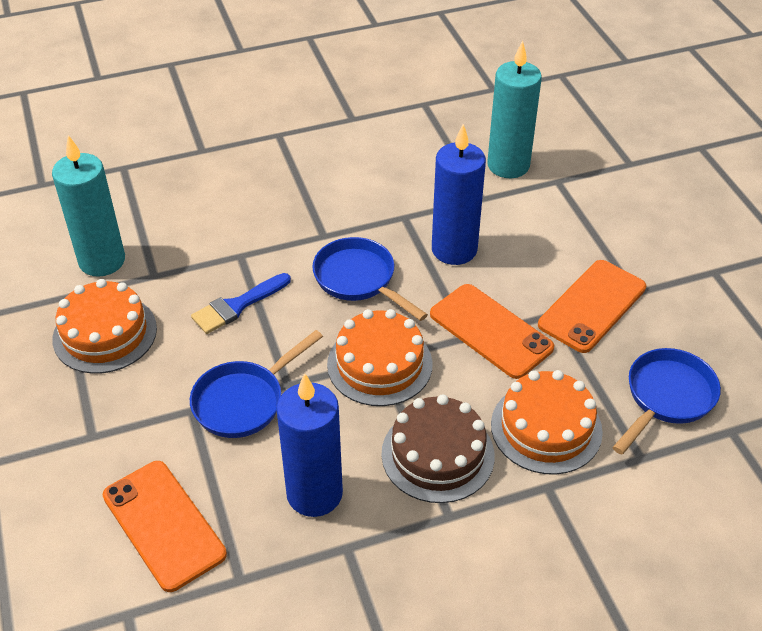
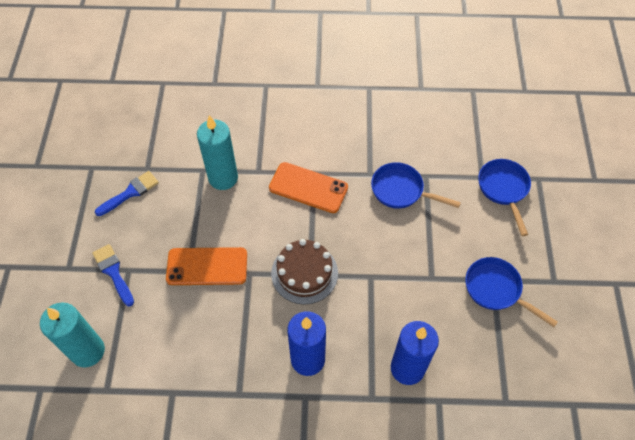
blue brush: [191,273,291,334] = 1 -> [92,244,134,306] [95,171,159,216] = 2
orange cake: [52,279,157,374] [327,309,432,406] [491,370,603,475] = 3 -> none = 0
orange phone: [103,461,227,592] [430,284,554,379] [538,260,646,353] = 3 -> [166,247,247,285] [269,162,348,213] = 2

